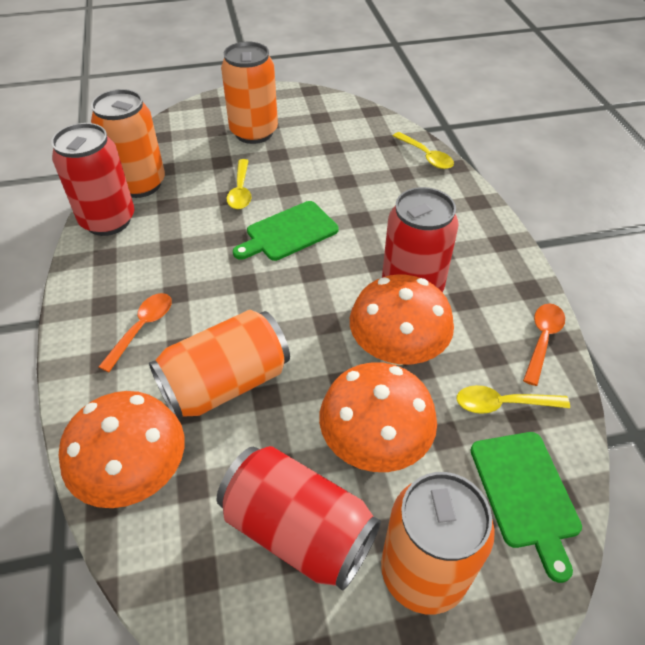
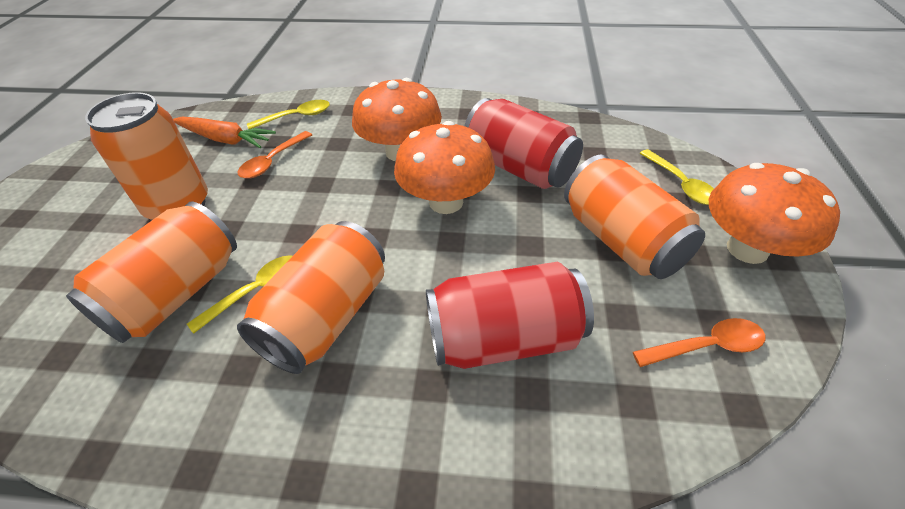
green cutting board: [233,201,339,261] [471,432,582,583] = 2 -> none = 0
orange carrot: none = 0 -> [173,117,276,148] = 1
red can: [51,123,134,236] [217,446,381,591] [382,187,459,293] = 3 -> [426,262,594,369] [465,98,583,189] = 2

